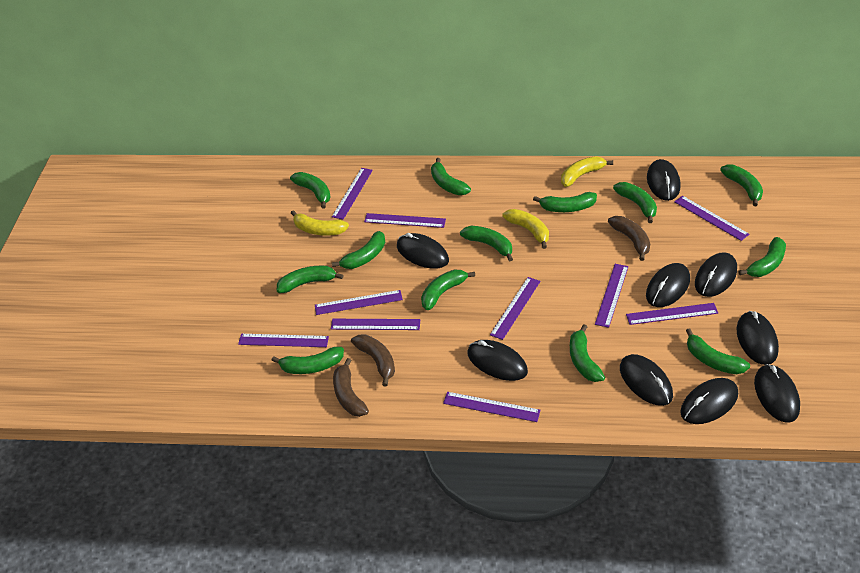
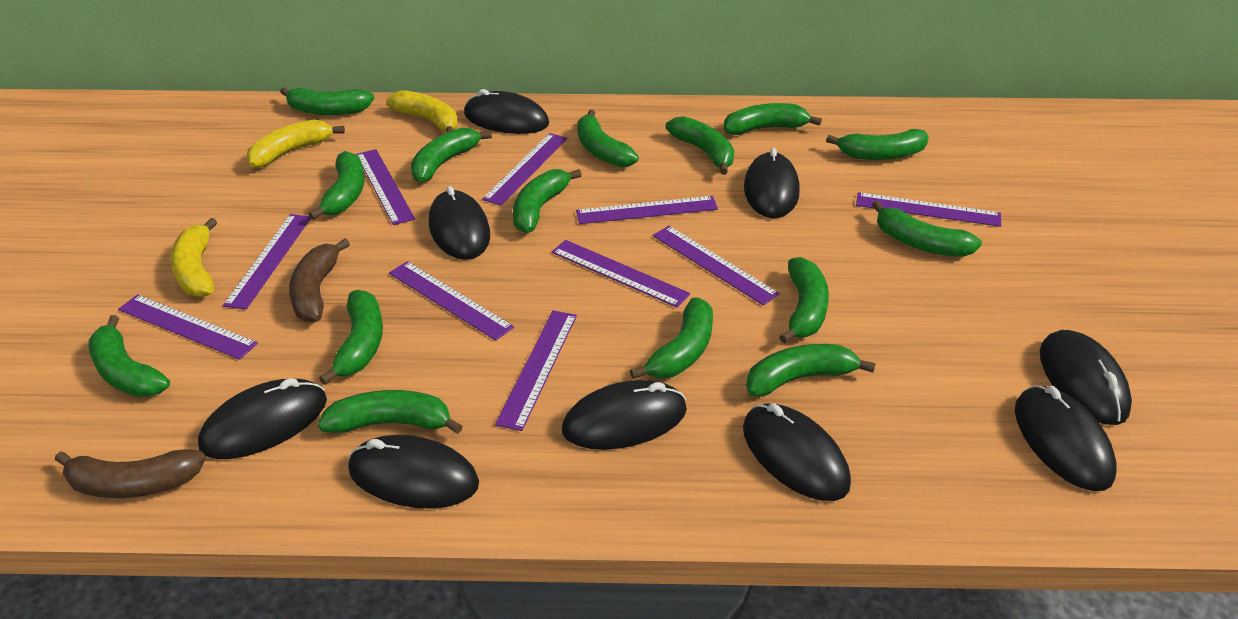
brown banana: [333,358,369,417] [351,334,395,387] [608,216,650,261] = 3 -> [55,449,206,498] [289,239,350,322] = 2
green banana: [271,347,344,374] [277,266,343,293] [290,172,330,209] [332,231,385,269] [421,270,475,310] [431,158,471,195] [460,226,513,261] [533,192,597,212] [570,324,605,382] [613,182,657,223] [686,328,750,374] [720,165,763,206] [738,237,786,277] = 13 -> [89,315,170,397] [280,87,375,115] [308,151,365,220] [318,390,463,434] [319,290,383,385] [410,127,492,183] [513,169,582,233] [577,110,639,167] [630,297,713,379] [666,116,734,175] [724,103,822,135] [746,344,876,397] [779,257,829,344] [826,129,929,160] [872,201,982,257] = 15

